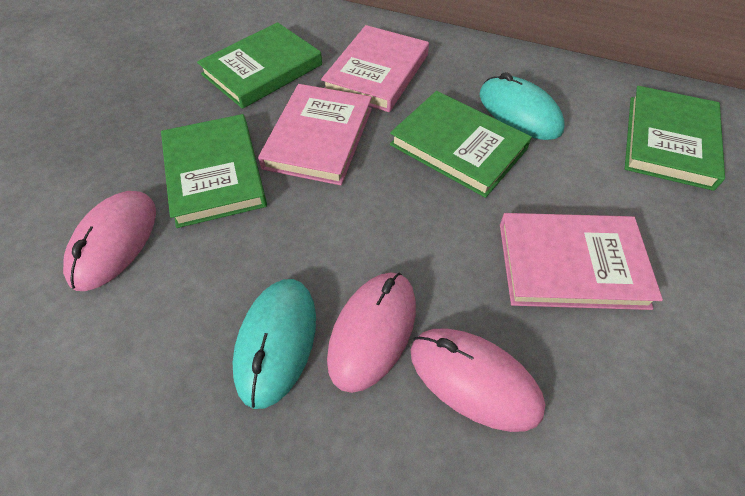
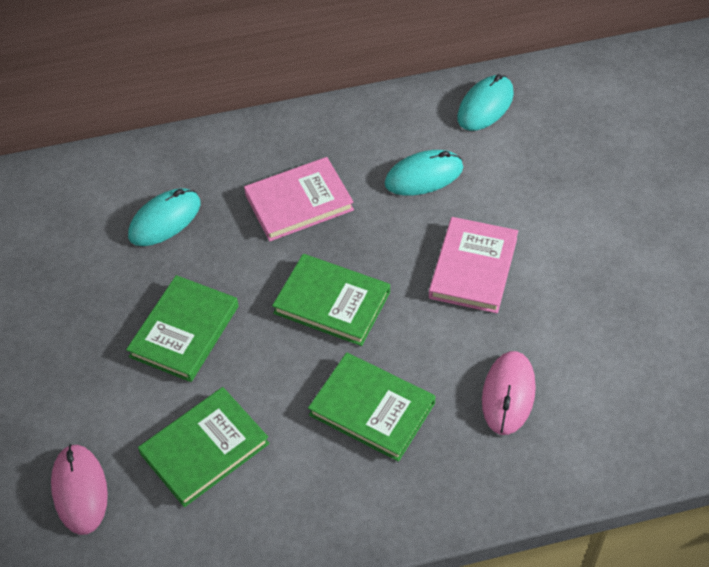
pink book: [258,84,372,185] [321,25,429,112] [500,213,663,310] = 3 -> [244,157,354,241] [429,217,518,313] = 2
pink mouse: [63,191,156,291] [327,272,416,393] [410,328,545,432] = 3 -> [51,444,108,535] [482,351,536,435] = 2
turquoise mouse: [232,279,316,409] [479,72,564,140] = 2 -> [128,188,201,246] [385,150,463,196] [457,74,514,131] = 3

